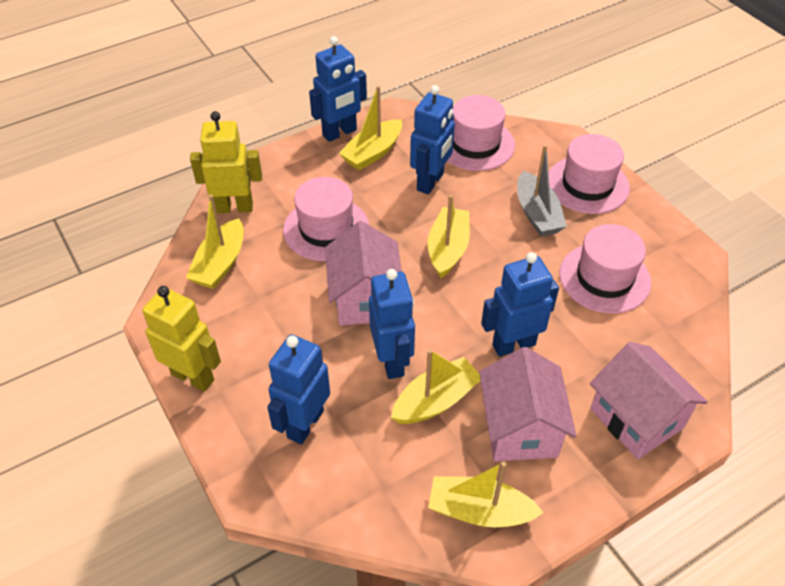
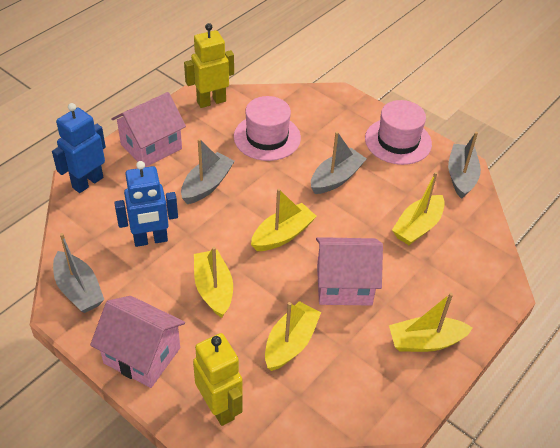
blue robot: [267,334,330,445] [309,36,367,142] [369,269,415,379] [410,85,455,194] [481,252,559,357] = 5 -> [52,103,106,193] [114,161,178,247] = 2
grey boat: [517,145,567,237] = 1 -> [53,233,104,313] [181,139,234,204] [311,131,367,194] [448,132,481,199] = 4
pink hat: [283,177,369,261] [447,95,515,171] [549,134,630,214] [559,224,651,314] = 4 -> [234,96,301,161] [365,100,432,165] = 2

